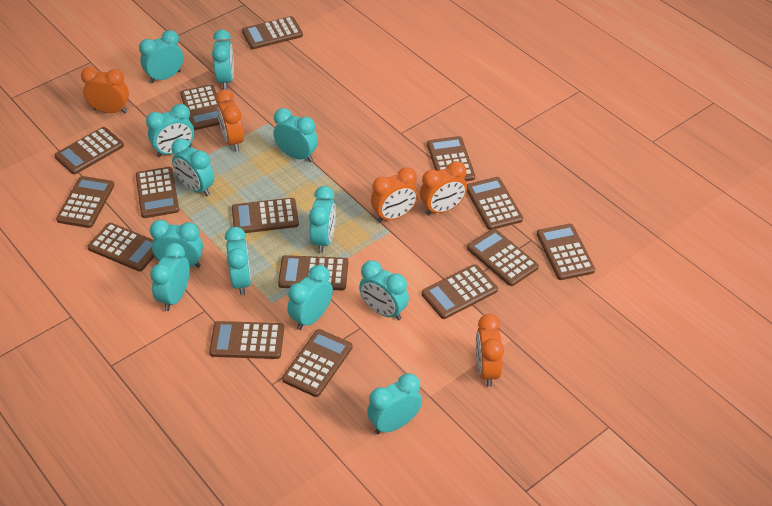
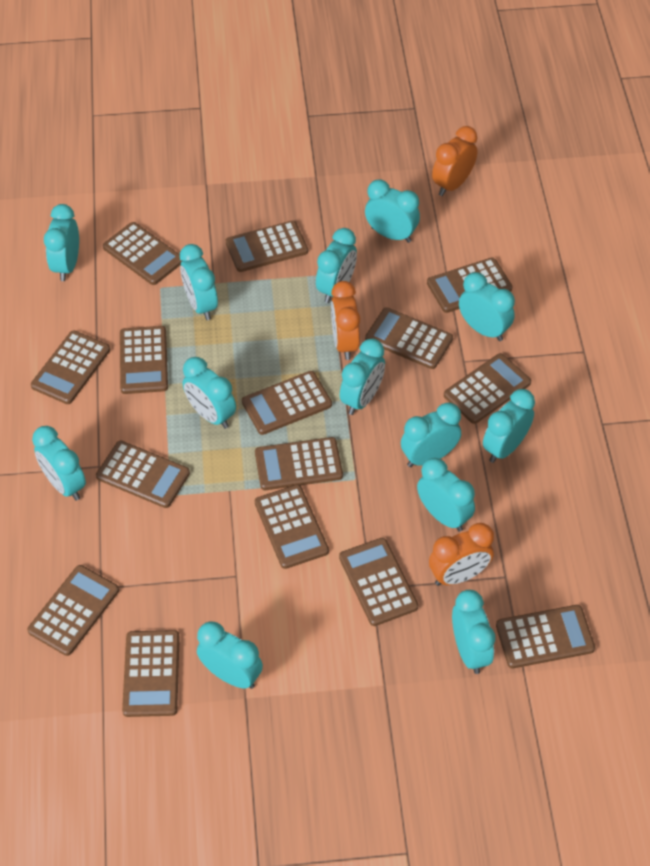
orange clock: [81,67,129,113] [216,90,244,151] [371,167,418,223] [420,161,467,215] [476,314,504,387] = 5 -> [331,281,360,360] [429,523,494,586] [432,126,477,196] = 3
turquoise clock: [139,30,183,84] [146,104,194,157] [150,220,203,268] [150,243,190,311] [171,138,215,196] [212,29,234,90] [225,227,251,295] [273,108,318,162] [287,265,333,330] [309,186,336,253] [359,260,409,320] [367,373,422,434] = 12 -> [32,426,86,501] [44,204,79,281] [180,244,218,320] [183,357,236,429] [197,622,263,689] [316,228,357,303] [340,339,385,415] [365,179,420,243] [401,402,461,467] [417,458,475,532] [452,590,495,674] [459,272,515,341] [483,389,535,463] = 13

